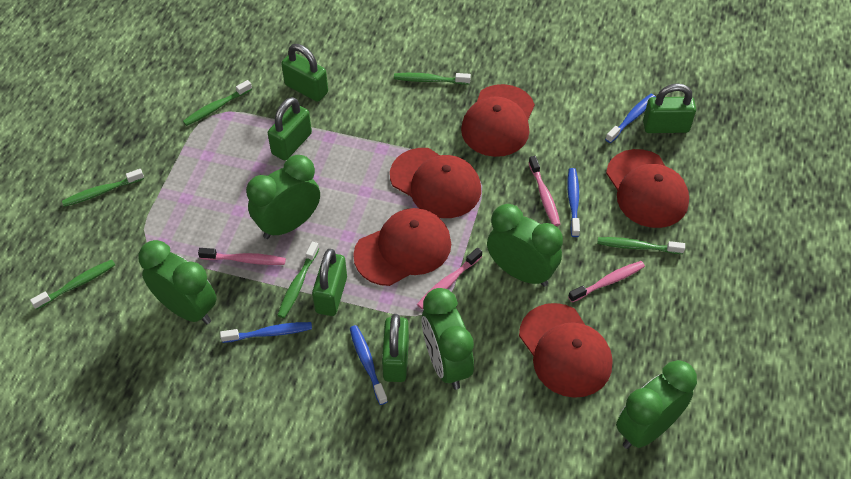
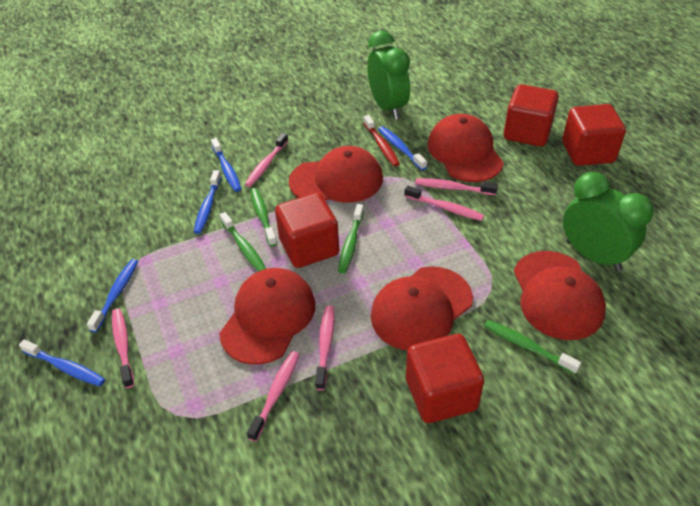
blue toothbrush: [220,322,312,343] [350,325,388,405] [567,168,580,237] [605,94,656,143] = 4 -> [19,340,105,386] [87,259,138,332] [194,170,221,234] [211,138,241,192] [378,126,427,170] = 5
green clock: [138,240,217,324] [246,155,320,239] [422,288,474,390] [487,204,563,286] [616,360,697,449] = 5 -> [367,31,410,120] [563,172,654,271] = 2
green padlock: [268,97,312,160] [281,44,328,102] [312,249,347,316] [382,314,409,382] [643,84,696,133] = 5 -> none = 0
green toothbrush: [30,260,115,310] [62,169,144,207] [183,80,252,126] [277,242,319,318] [394,73,471,85] [597,237,685,254] = 6 -> [220,212,266,272] [250,188,277,247] [338,204,364,273] [484,320,581,374] = 4
pink toothbrush: [198,248,286,265] [417,248,482,309] [528,156,560,226] [568,261,645,302] = 4 -> [112,308,134,388] [245,133,288,187] [247,351,300,441] [315,305,335,391] [404,185,484,221] [415,178,498,195] = 6
red cube: none = 0 -> [275,193,339,268] [406,334,484,423] [504,84,559,147] [562,104,626,166] = 4
red toothbrush: none = 0 -> [364,115,400,166] = 1

